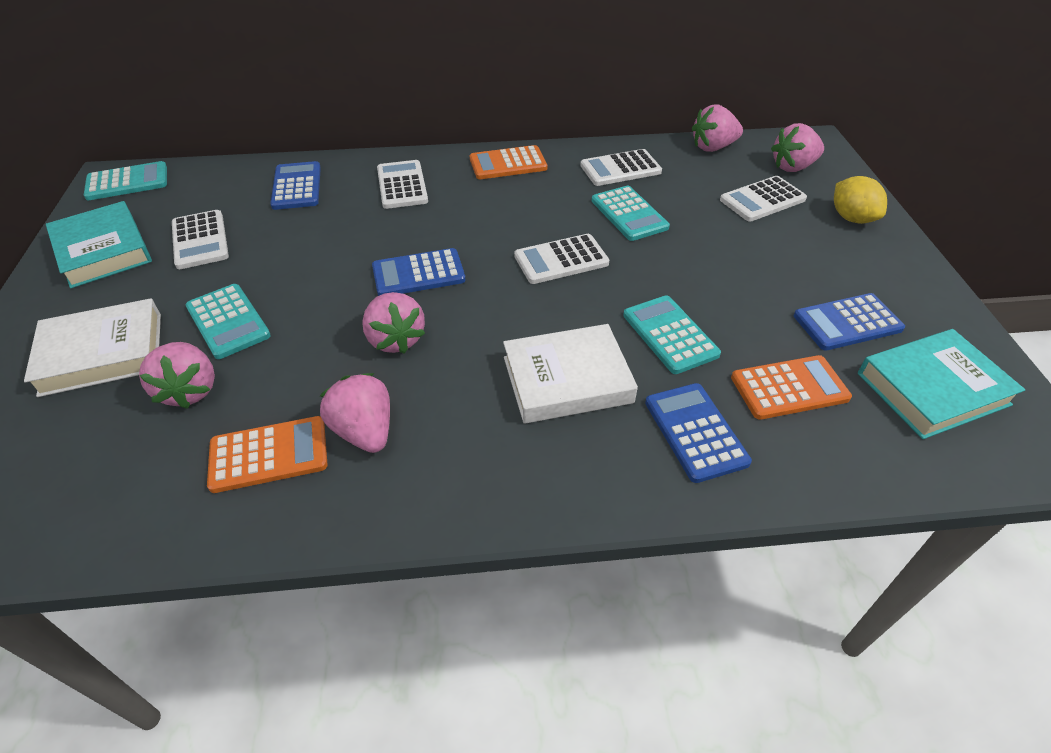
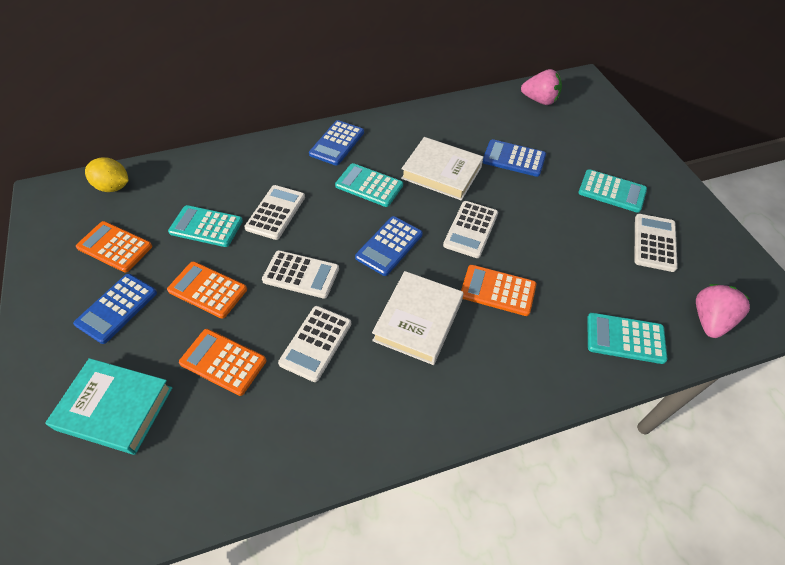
orange calculator: [207,416,328,493] [470,145,547,179] [731,355,852,420] = 3 -> [76,221,152,272] [167,261,247,319] [179,329,266,396] [461,265,536,316] = 4
pink strawberry: [139,342,215,409] [320,373,390,453] [362,292,425,354] [692,104,743,152] [771,123,824,172] = 5 -> [521,69,562,105] [696,284,750,338] = 2
turquoise book: [46,201,152,288] [858,329,1025,439] = 2 -> [45,358,173,455] = 1

